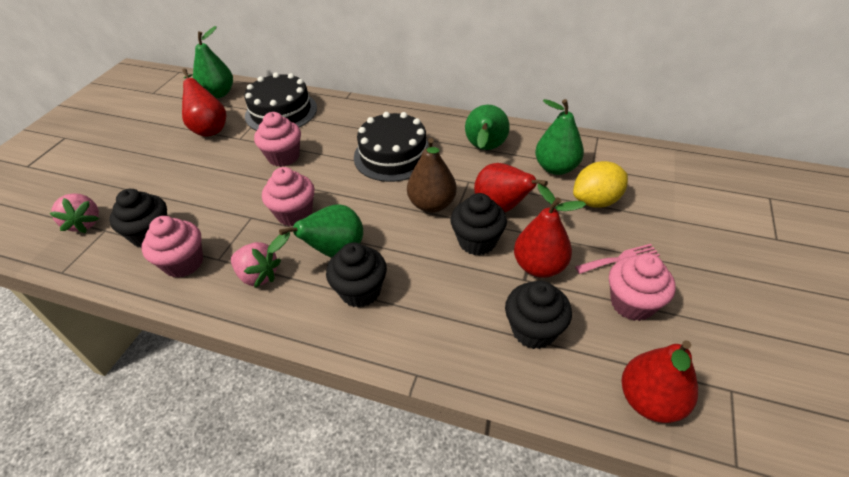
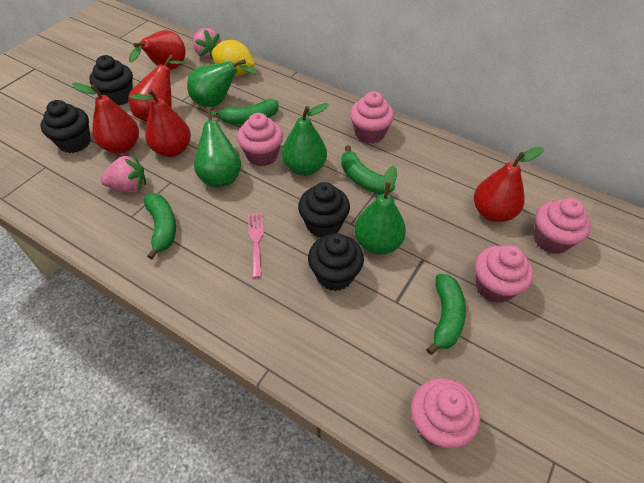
black cake: [244,72,317,131] [354,112,429,182] = 2 -> none = 0
brown pear: [407,138,457,213] = 1 -> none = 0
green banana: none = 0 -> [144,193,176,259] [212,99,279,124] [341,145,395,195] [426,274,466,355] = 4
pink cupcake: [141,216,203,278] [254,112,301,167] [262,167,315,226] [609,253,676,321] = 4 -> [237,113,283,166] [350,91,394,144] [411,378,480,448] [475,245,534,303] [534,198,591,254] = 5
red pear: [182,69,226,137] [474,163,555,212] [514,197,586,278] [621,340,698,423] = 4 -> [72,83,139,154] [128,54,185,122] [129,30,186,70] [130,89,191,157] [474,147,544,222] = 5

